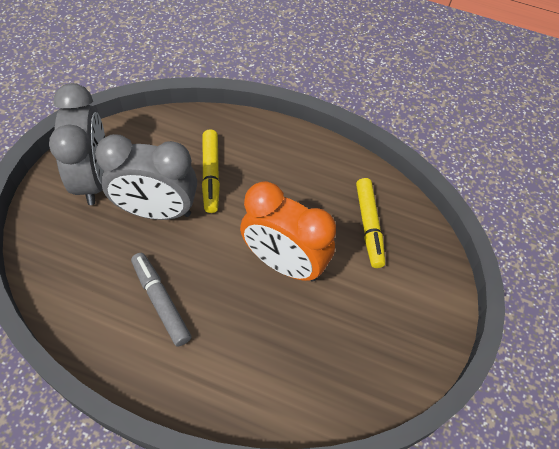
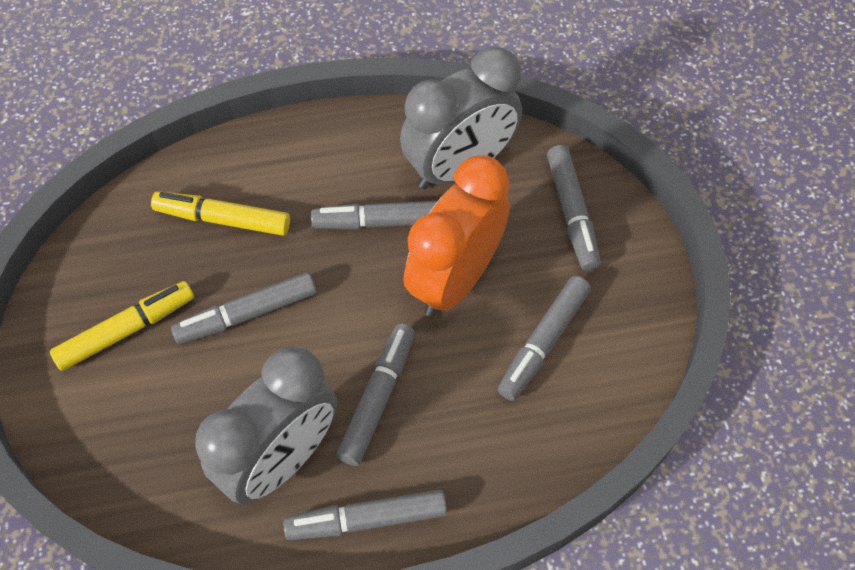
grey marker: [131,253,191,346] = 1 -> [171,272,316,344] [283,489,447,540] [311,201,437,229] [336,323,415,466] [497,276,591,401] [547,145,601,271] = 6

